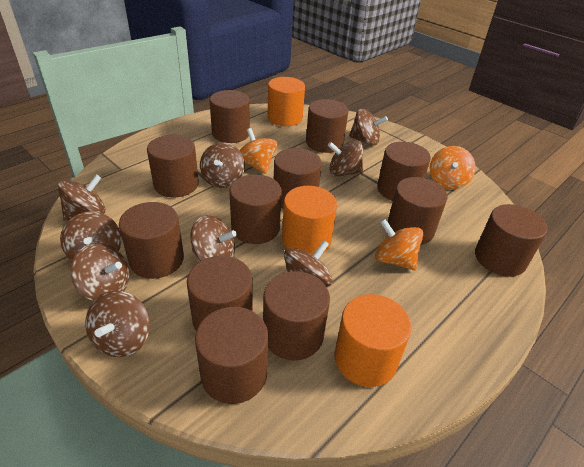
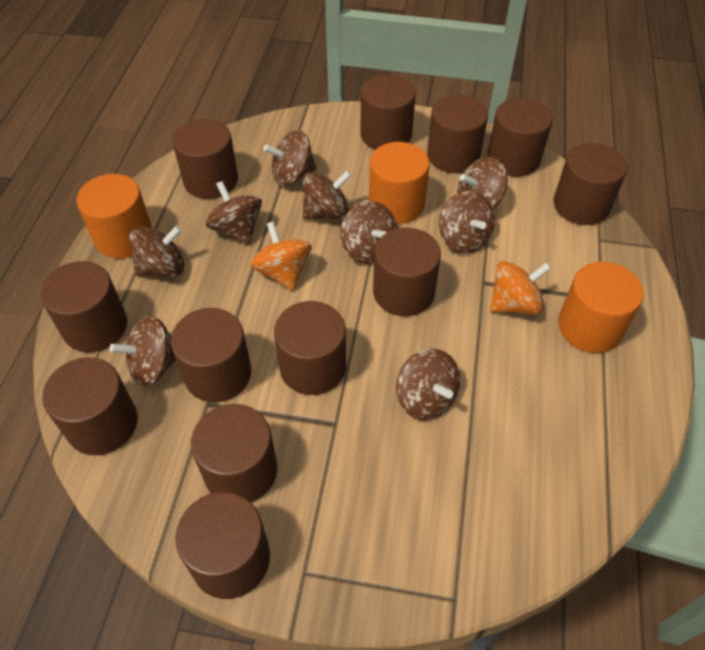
orange spinning top: [240,128,277,174] [375,219,423,270] [430,146,476,190] = 3 -> [251,221,312,291] [490,261,551,315] = 2

